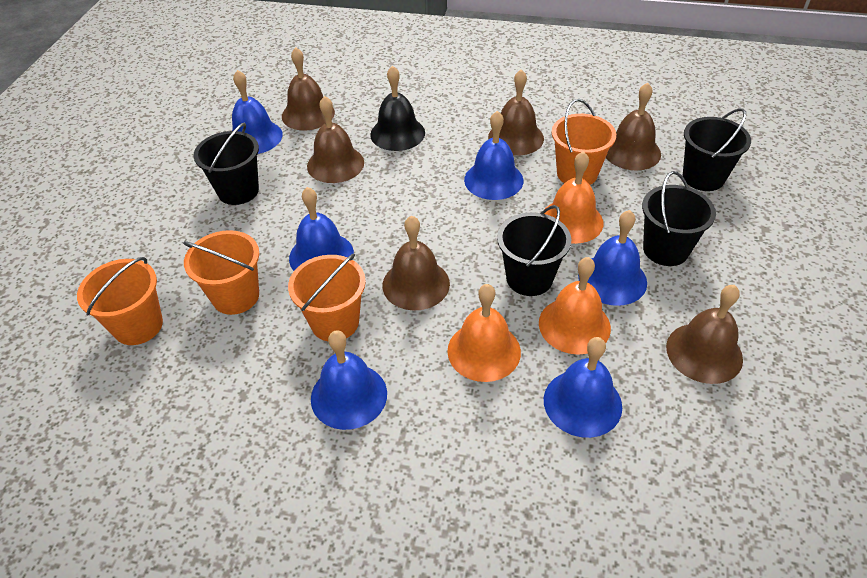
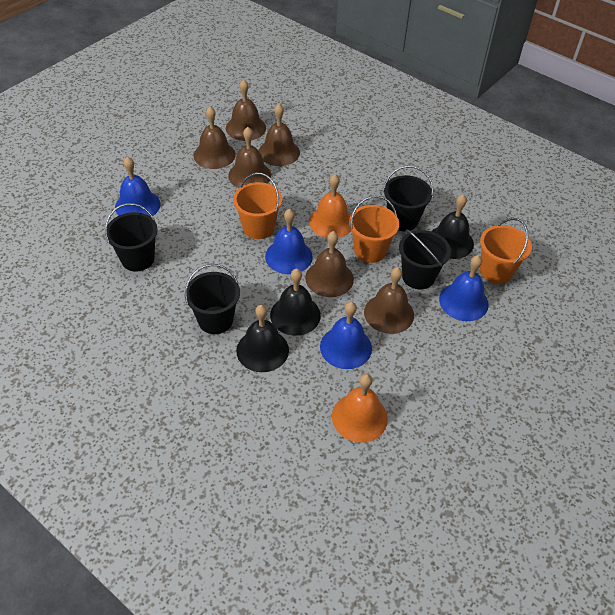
black bell: [370,66,425,151] = 1 -> [236,304,289,372] [270,268,321,336] [432,194,474,259] = 3
blue bell: [232,70,283,154] [289,187,354,271] [311,330,387,430] [464,111,523,200] [544,337,622,438] [578,210,647,306] = 6 -> [115,156,160,216] [265,209,313,274] [320,302,372,369] [439,255,489,321] = 4
orange bell: [447,284,521,382] [539,257,611,355] [544,151,603,244] = 3 -> [309,174,352,238] [332,374,388,443] = 2
orange bucket: [77,257,163,345] [183,230,259,315] [288,254,366,341] [552,99,616,185] = 4 -> [233,173,282,239] [349,196,399,263] [480,218,532,284] = 3

